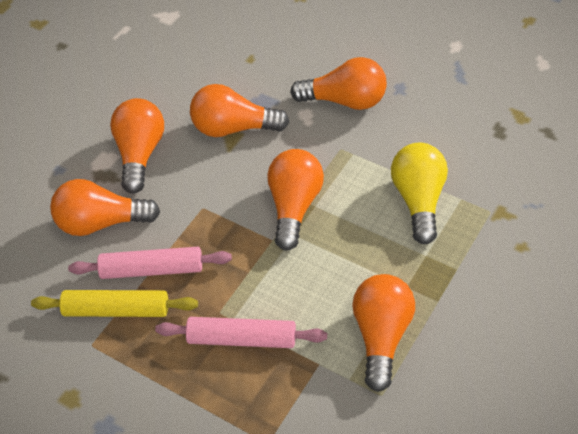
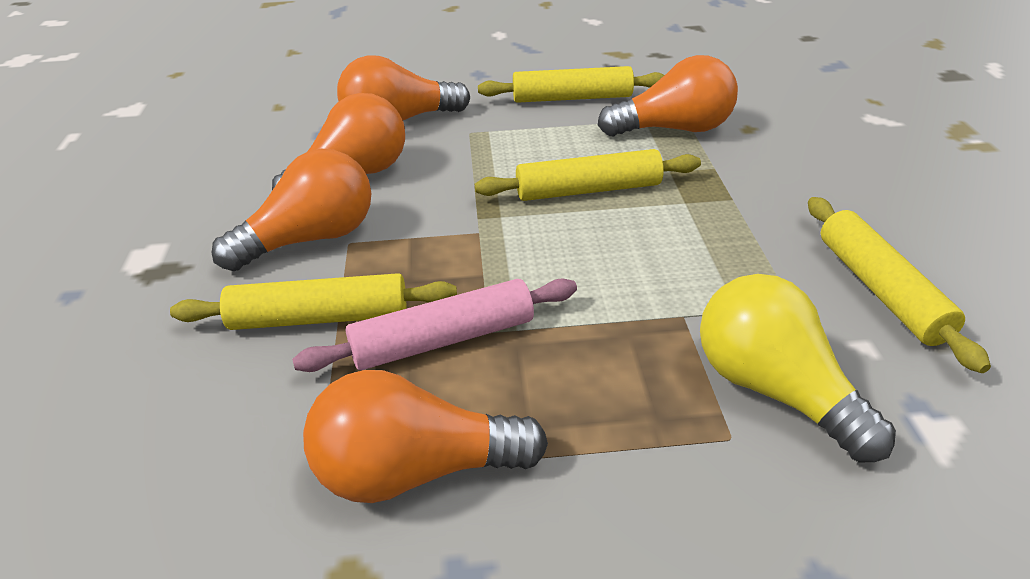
orange light bulb: [50,179,160,236] [110,98,164,194] [190,84,289,137] [267,149,324,250] [290,57,387,110] [352,274,415,392] = 6 -> [212,149,371,271] [272,93,405,190] [303,370,548,503] [337,55,470,120] [598,55,738,136] = 5
pink rolling pin: [68,247,232,279] [155,317,327,348] = 2 -> [292,278,577,372] = 1
yellow rolling pin: [31,290,198,317] = 1 -> [170,273,457,330] [475,149,701,201] [478,66,664,103] [808,197,991,373] = 4

